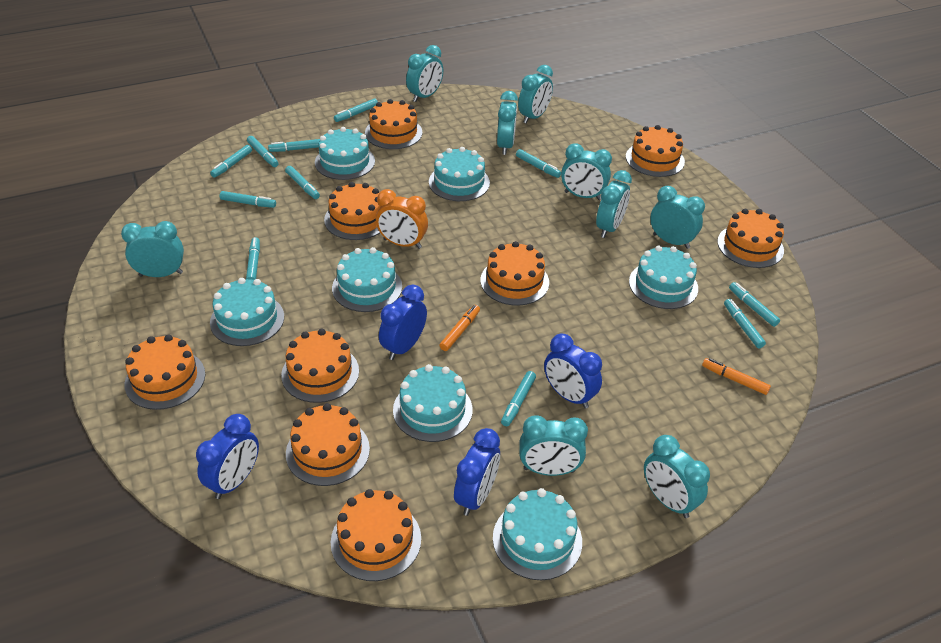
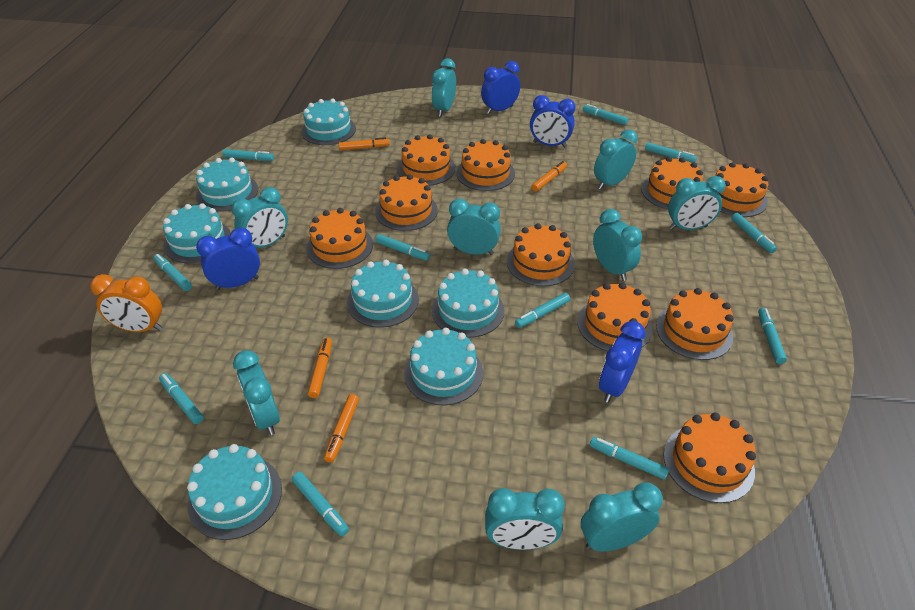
orange cake: [124,334,205,410] [281,329,359,403] [286,403,370,486] [324,182,381,240] [331,489,421,581] [365,99,423,149] [481,241,549,306] [626,125,685,177] [717,209,784,268] = 9 -> [307,208,373,269] [375,174,438,231] [397,134,455,186] [456,139,515,191] [507,223,575,286] [577,283,653,351] [641,157,703,210] [656,288,734,360] [664,413,756,503] [715,162,768,217] = 10
orange marker: [439,305,480,351] [702,358,771,395] = 2 -> [308,338,332,398] [324,394,359,463] [339,137,390,150] [531,161,567,192] = 4

